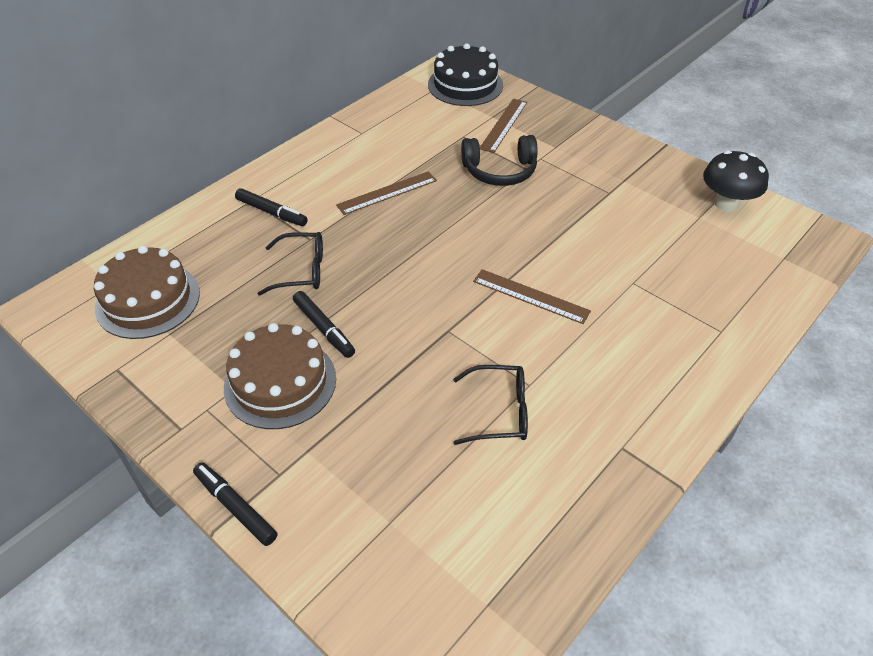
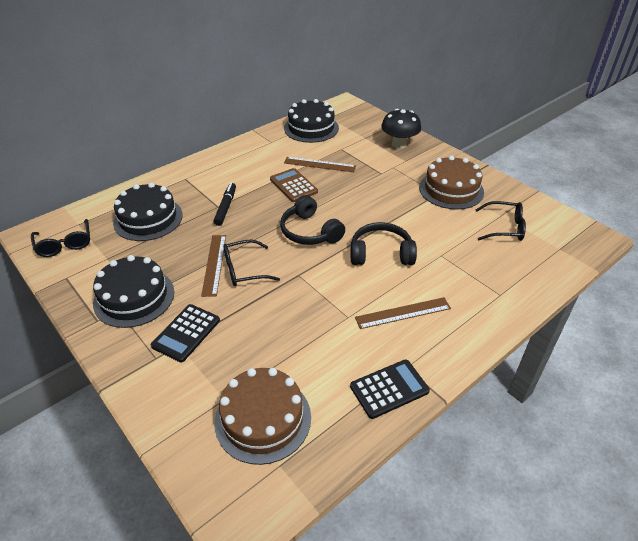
black cake: [428,43,503,106] = 1 -> [93,255,174,328] [113,183,183,241] [284,99,339,143] = 3
black calculator: none = 0 -> [151,304,220,363] [350,359,430,419] = 2
black glasses: [257,232,323,296] [453,365,528,445] = 2 -> [31,219,90,257] [223,239,280,286] [476,201,526,241] = 3
black headphones: [461,135,538,186] = 1 -> [280,195,345,245] [351,222,417,265] = 2
black marker: [193,462,278,546] [235,188,308,226] [293,291,355,358] = 3 -> [213,183,236,226] = 1
brown calculator: none = 0 -> [270,168,318,202] = 1

